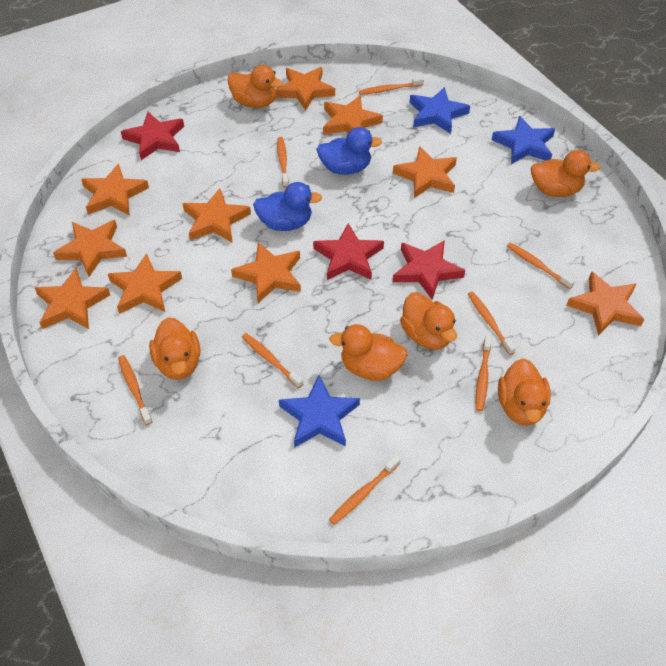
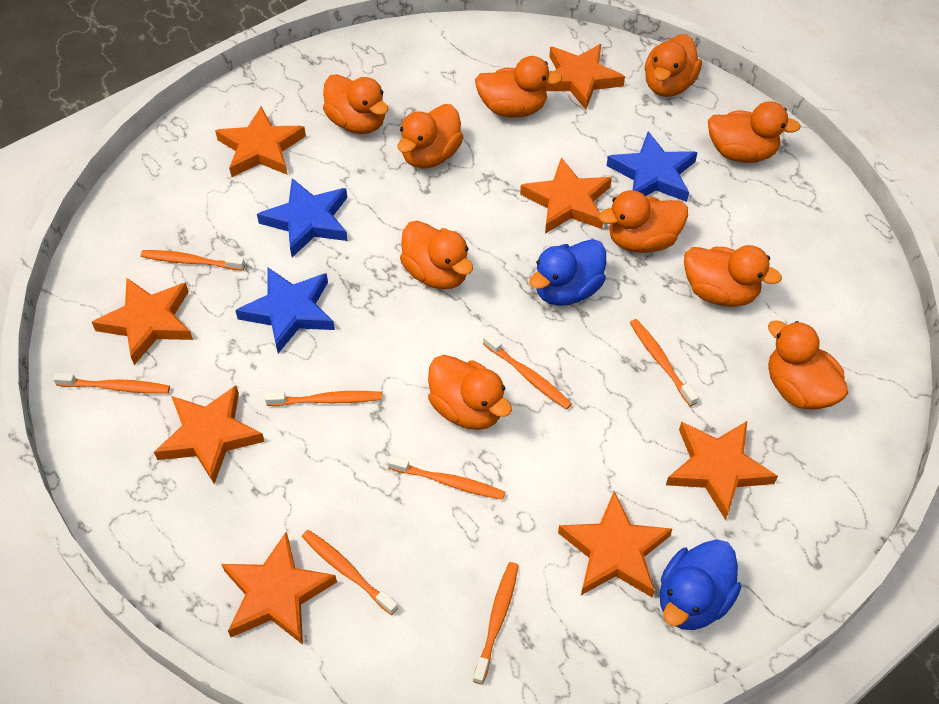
orange duck: [149,317,200,380] [227,65,283,108] [329,324,408,381] [400,292,457,350] [498,358,551,426] [531,150,600,197] = 6 -> [323,74,388,134] [398,104,463,168] [400,221,473,289] [428,355,512,430] [475,56,562,118] [599,190,688,253] [645,34,702,97] [684,245,782,307] [708,101,801,163] [768,320,848,410] = 10
orange star: [35,268,110,329] [53,220,127,277] [81,163,149,216] [108,253,182,314] [182,188,251,243] [231,242,301,303] [275,67,335,111] [323,95,383,134] [393,146,457,198] [566,271,644,336] = 10 -> [92,278,193,365] [154,385,265,484] [215,107,306,177] [221,532,337,645] [520,157,612,234] [544,44,625,110] [558,491,672,598] [666,421,778,520] = 8
red star: [121,112,184,160] [313,223,384,280] [393,240,465,300] = 3 -> none = 0

